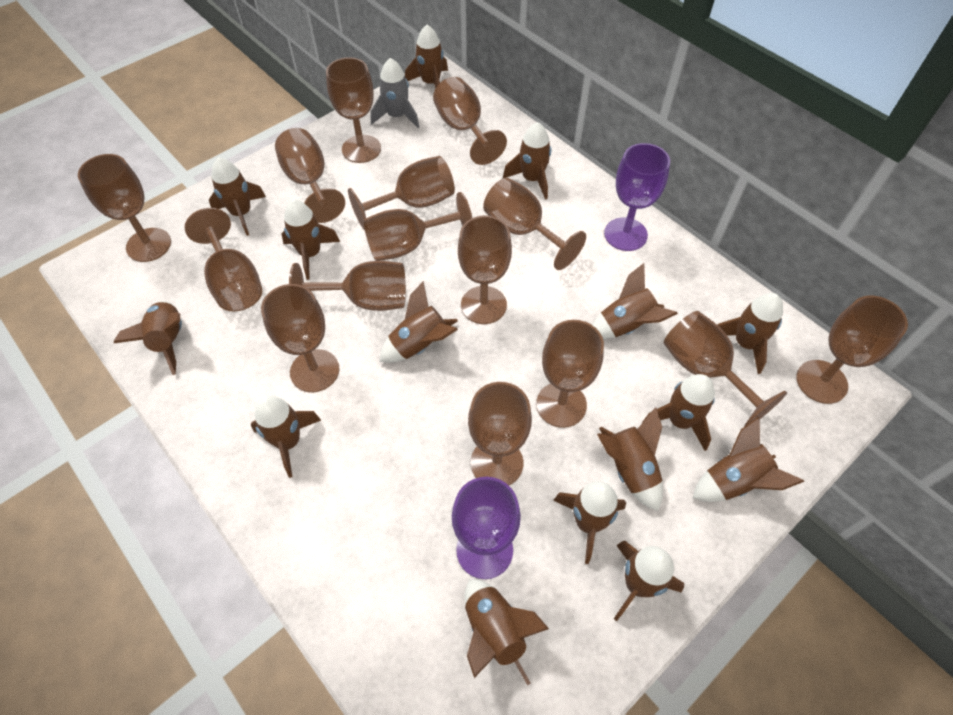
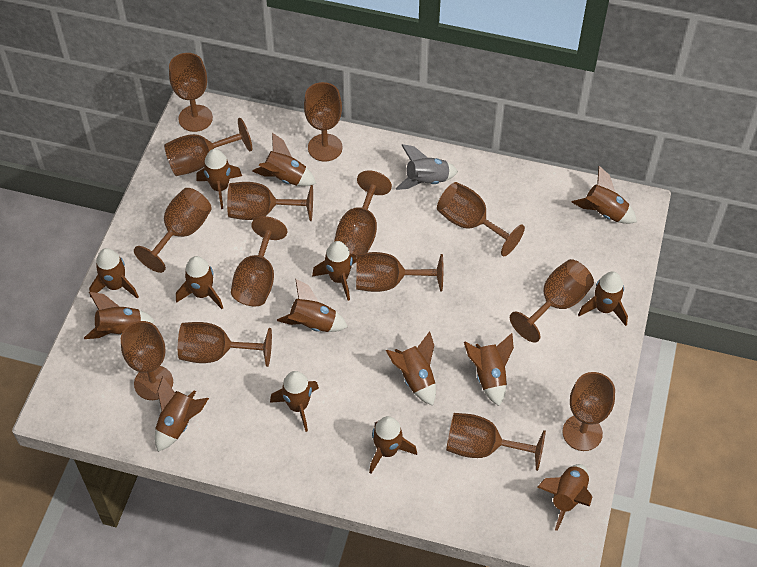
brown goblet: [78,154,171,262] [185,208,262,311] [261,284,339,392] [275,128,345,223] [289,261,406,311] [326,57,381,163] [348,156,455,230] [363,192,472,261] [433,77,507,165] [458,216,512,324] [468,382,532,485] [483,178,586,270] [536,320,604,428] [664,311,787,427] [796,296,908,404] = 15 -> [121,321,173,400] [134,188,212,273] [164,118,252,176] [169,53,213,132] [178,322,272,367] [227,182,313,221] [231,216,287,306] [304,82,343,162] [334,170,392,257] [356,252,443,292] [437,182,525,256] [446,413,546,471] [510,259,594,343] [562,372,615,451] = 14
purple goblet: [452,477,521,579] [604,143,670,251] = 2 -> none = 0

